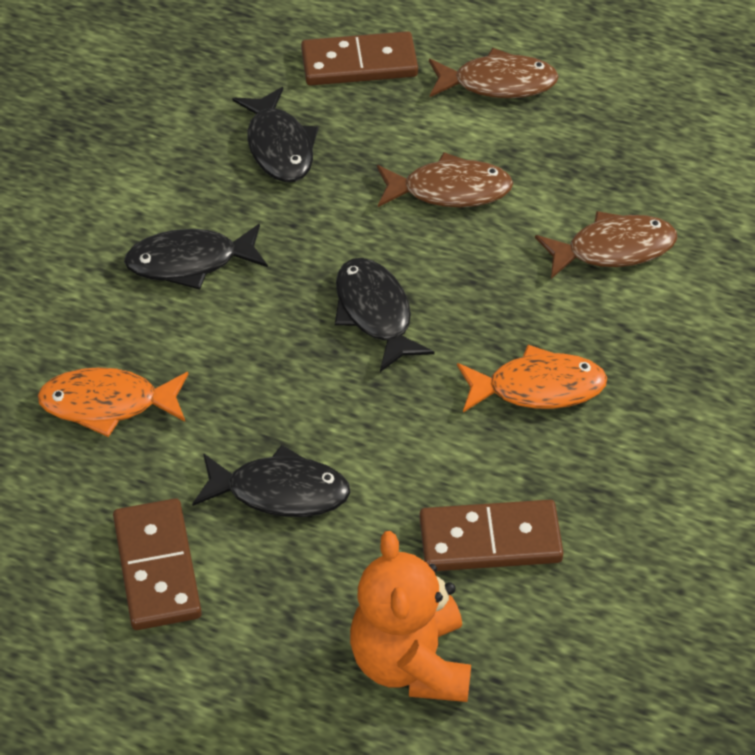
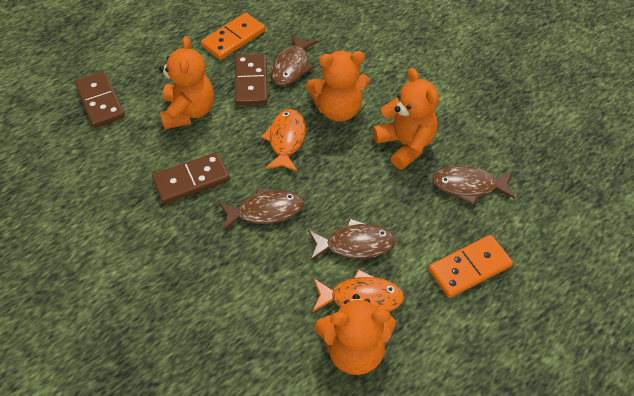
black fish: [124,224,268,290] [192,445,351,517] [232,87,318,182] [335,258,435,372] = 4 -> none = 0
brown fish: [377,152,513,207] [429,48,559,98] [535,211,677,279] = 3 -> [219,187,304,231] [271,34,318,86] [308,218,396,261] [432,166,515,205] = 4
orange domino: none = 0 -> [201,13,265,60] [428,235,513,298] = 2
orange teddy bear: [350,531,471,702] = 1 -> [159,36,214,129] [306,51,369,122] [315,294,396,375] [373,68,439,170] = 4

